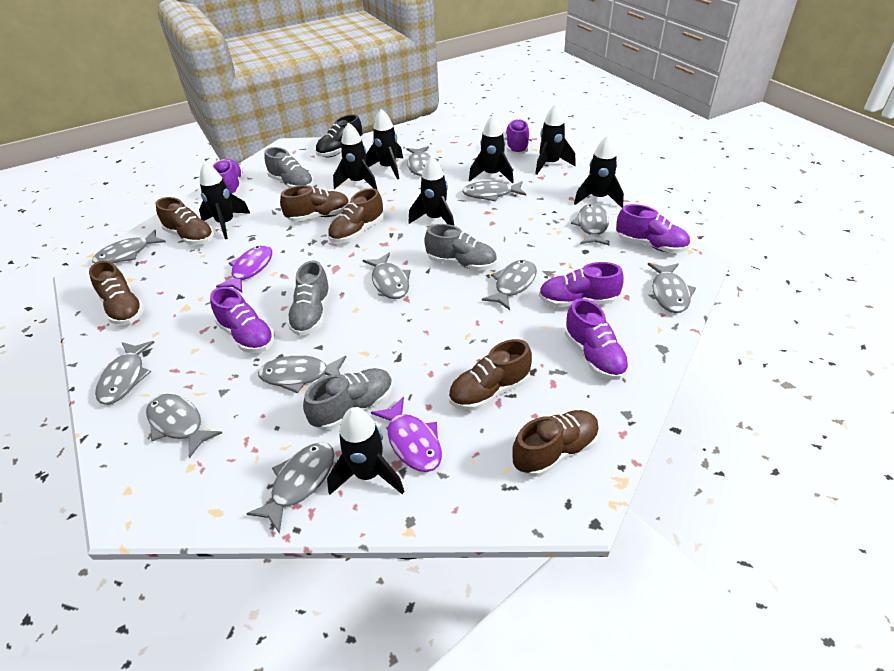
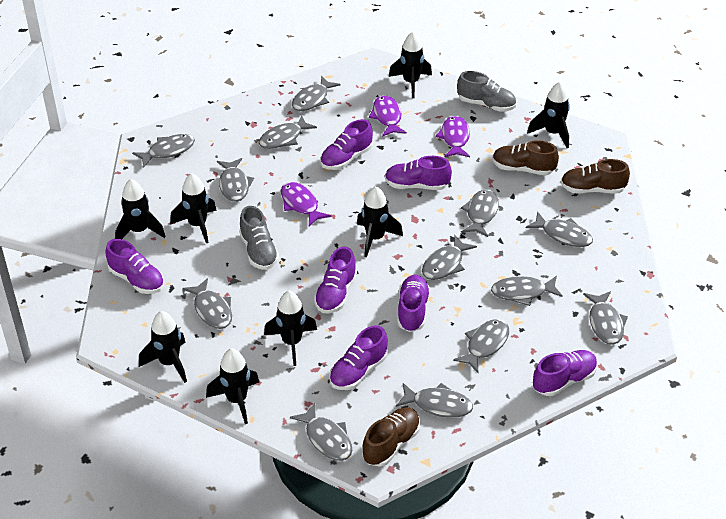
black shoe: [315,114,363,157] = 1 -> none = 0
brown shoe: [89,261,145,325] [156,197,214,245] [280,185,350,222] [328,188,384,243] [448,339,532,411] [512,410,599,477] = 6 -> [362,407,420,466] [492,140,559,175] [561,159,630,194] = 3
grey fish: [92,229,166,263] [95,341,155,405] [146,394,222,459] [246,442,334,534] [258,355,346,393] [362,253,411,299] [406,146,439,176] [462,181,526,202] [482,260,537,310] [571,204,610,245] [648,263,696,313] = 11 -> [132,134,195,168] [182,278,232,329] [217,158,254,202] [259,115,317,149] [290,403,352,461] [292,76,341,111] [396,383,473,418] [422,235,477,280] [453,319,509,373] [461,189,499,237] [491,276,563,306] [525,211,593,247] [583,291,628,345] = 13
grey shoe: [264,147,314,188] [287,260,331,336] [303,368,393,430] [425,224,497,271] = 4 -> [239,206,279,270] [457,71,516,112] = 2
purple fish: [216,245,272,292] [371,396,442,472] = 2 -> [281,182,331,226] [369,95,407,137] [436,116,470,157] = 3
purple shoe: [210,287,275,353] [212,159,243,195] [505,119,530,154] [539,262,624,307] [565,298,629,380] [616,204,690,253] = 6 -> [105,239,164,294] [314,247,357,313] [320,119,373,170] [329,325,388,390] [385,156,452,190] [397,275,430,332] [533,350,597,396] = 7

